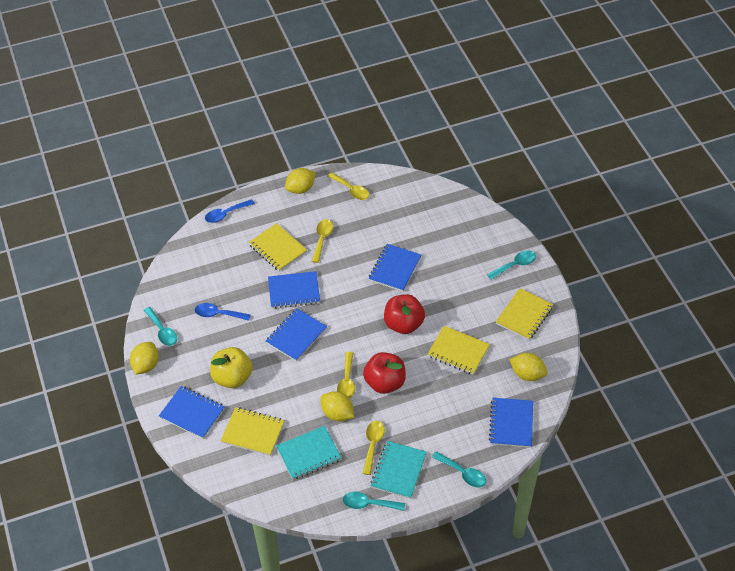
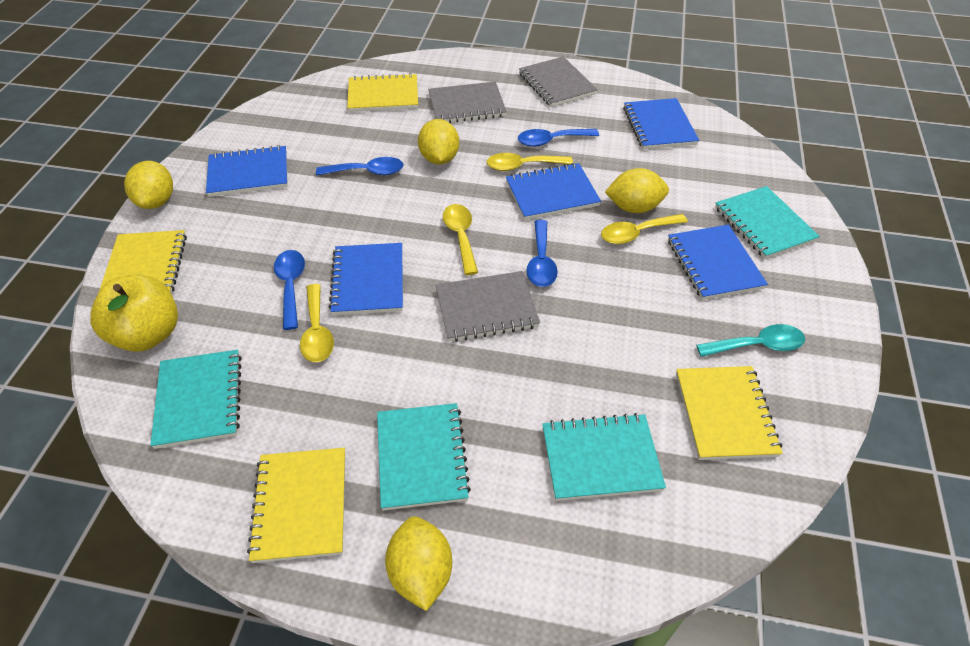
blue spoon: [195,303,251,321] [205,199,255,223] = 2 -> [274,250,305,330] [316,157,404,175] [518,129,599,147] [526,220,558,287] = 4
grey notebook: none = 0 -> [428,82,507,123] [435,271,540,342] [519,56,598,107] = 3
red apple: [363,352,406,394] [384,294,425,334] = 2 -> none = 0
turquoise notebook: [276,426,342,480] [371,441,427,499] = 2 -> [150,350,242,449] [377,403,471,511] [542,413,666,501] [715,186,820,259] = 4
turquoise spoon: [144,307,177,346] [343,492,405,511] [432,451,486,487] [487,251,536,280] = 4 -> [696,324,805,357] = 1

